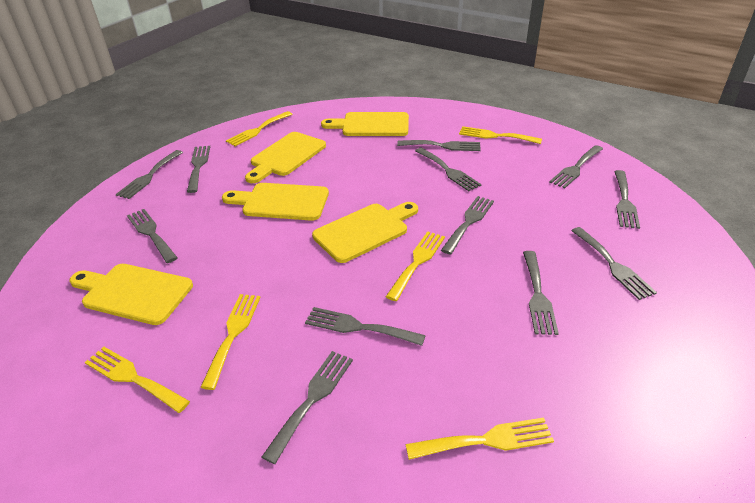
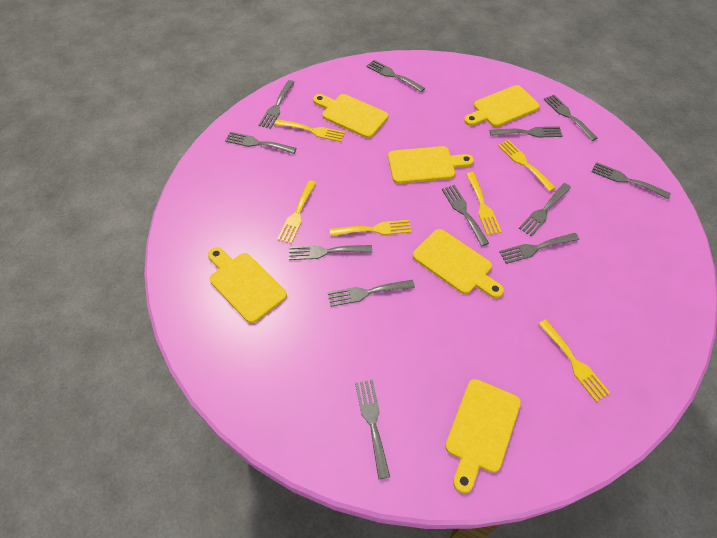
yellow cutting board: [69,264,193,325] [222,183,329,221] [245,132,326,183] [312,202,418,263] [321,112,409,136] = 5 -> [208,247,287,323] [313,94,388,138] [388,146,474,184] [413,229,504,299] [445,379,521,493] [464,85,540,127] = 6

